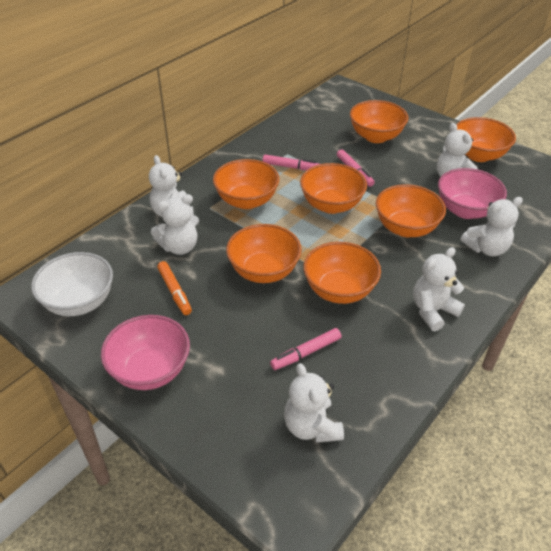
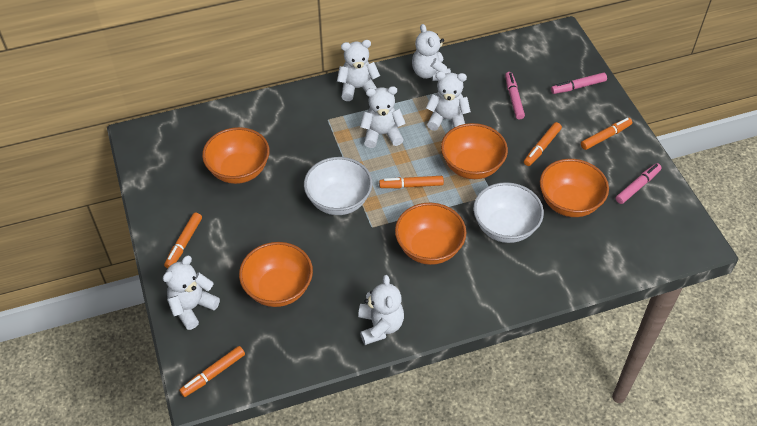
orange bowl: [213,159,279,209] [226,224,302,283] [300,163,367,214] [303,242,381,304] [350,100,409,143] [376,184,446,237] [456,117,516,162] = 7 -> [202,127,269,184] [239,242,313,307] [395,203,467,265] [441,123,508,179] [540,159,609,217] = 5
orange marker: [157,261,192,315] = 1 -> [164,212,202,268] [179,346,245,397] [379,176,444,188] [524,122,562,166] [581,118,632,150] = 5
pink bowl: [101,315,190,390] [438,168,507,219] = 2 -> none = 0
white bowl: [31,252,113,316] = 1 -> [304,157,372,215] [473,182,544,243] = 2

